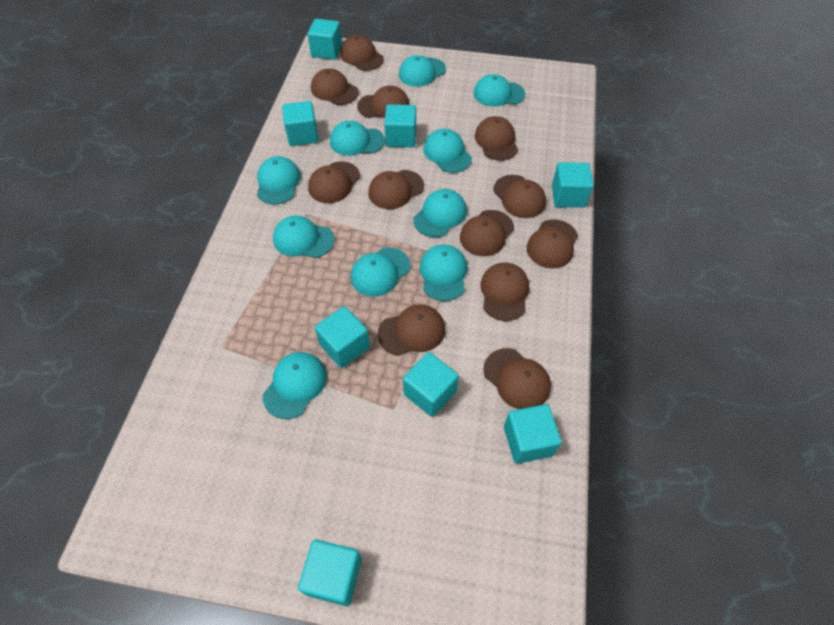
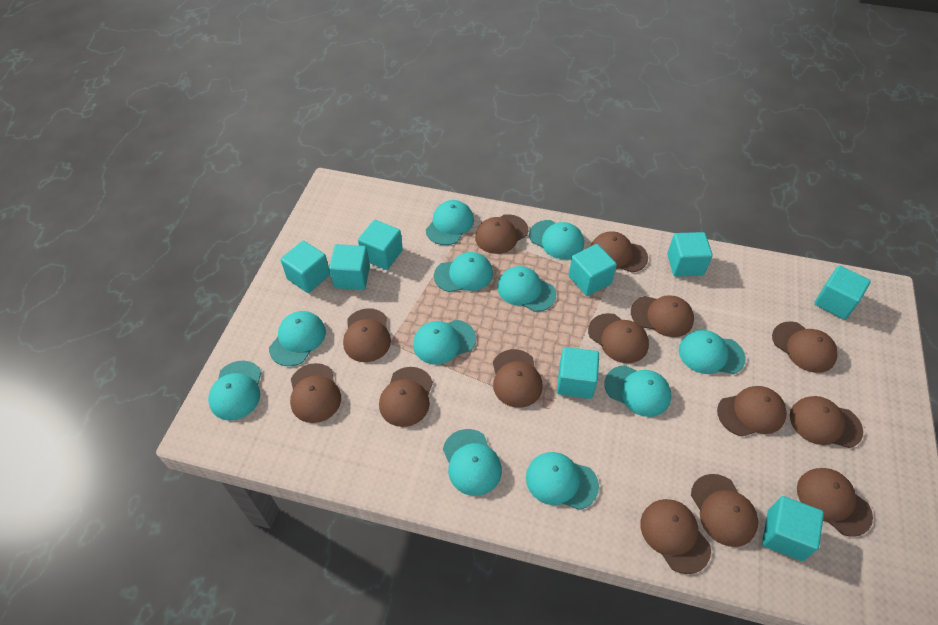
brown cap: [308,162,360,203] [311,68,359,105] [340,35,384,71] [357,86,410,118] [368,170,424,209] [377,305,445,356] [460,210,514,256] [475,116,518,161] [480,262,529,321] [483,348,551,409] [494,175,546,218] [527,219,578,269] = 12 -> [290,363,341,423] [343,308,391,362] [379,367,433,427] [475,214,528,254] [493,349,543,408] [588,313,649,363] [590,231,648,273] [631,295,694,337] [640,499,711,574] [691,474,758,547] [717,386,787,437] [772,321,838,373] [790,396,863,448] [797,468,873,537] = 14
turquoise cap: [257,156,301,204] [263,352,327,419] [273,215,334,258] [330,121,385,156] [351,247,411,297] [399,55,446,87] [413,189,467,237] [420,244,467,301] [423,129,472,173] [473,74,525,107] = 10 -> [208,360,262,421] [269,311,326,366] [413,320,476,365] [426,200,474,245] [434,252,493,292] [443,429,502,496] [497,266,556,312] [526,452,599,510] [529,220,584,259] [604,365,672,417] [679,330,746,374] = 11

